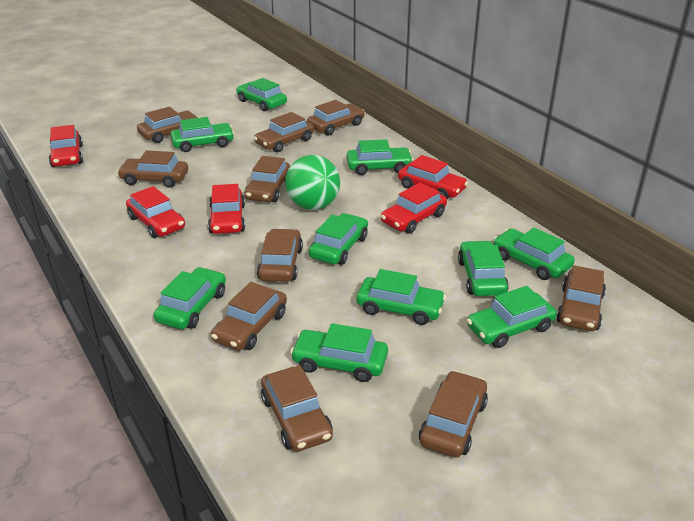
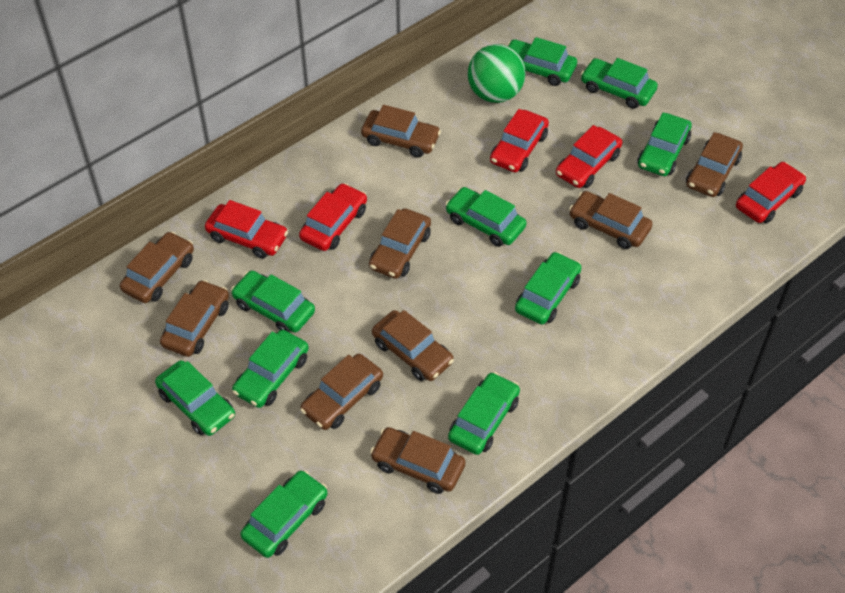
brown car: [117,150,188,187] [137,107,199,143] [211,282,287,351] [244,156,290,202] [254,112,314,152] [257,229,303,282] [261,365,333,452] [307,100,365,135] [419,371,488,458] [556,265,606,331] = 10 -> [120,232,194,303] [160,280,229,357] [300,354,383,430] [361,105,441,158] [369,208,431,279] [370,427,466,494] [372,310,454,381] [569,191,652,249] [686,132,743,197] = 9

